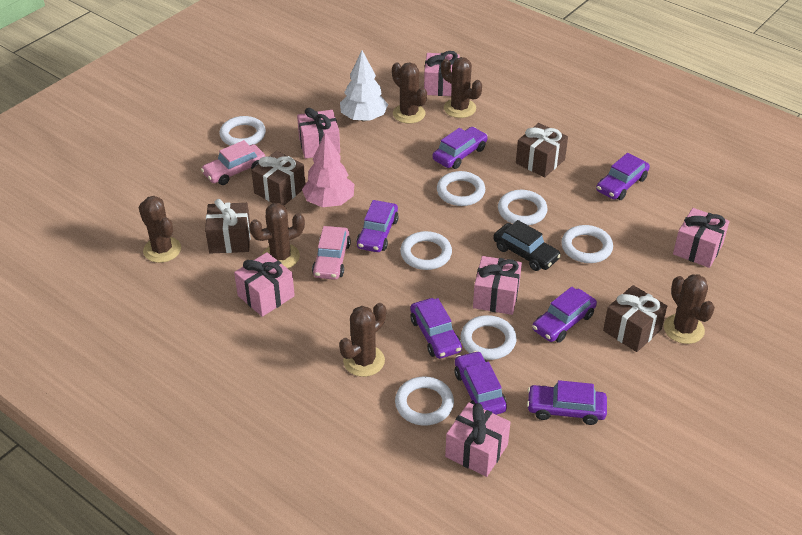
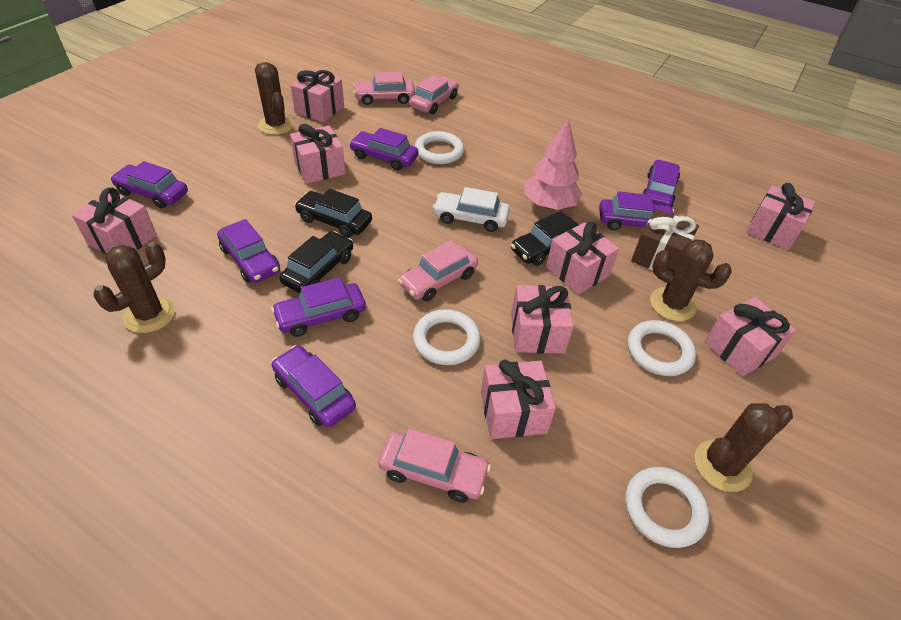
black car: [493,220,561,271] = 1 -> [279,231,353,293] [294,189,372,238] [511,211,579,266] = 3
brown cactus: [139,196,181,263] [250,203,305,269] [339,303,386,377] [392,62,427,124] [441,57,482,118] [664,274,715,344] = 6 -> [93,242,176,333] [255,62,294,135] [650,239,732,321] [695,403,793,492] = 4
brown gift: [205,199,250,253] [251,151,305,206] [516,123,568,178] [603,285,667,352] = 4 -> [631,209,699,271] = 1
pink car: [201,140,265,185] [312,226,351,280] = 2 -> [353,72,415,105] [378,429,491,502] [398,240,478,301] [409,75,459,114] = 4
pink gift: [234,252,295,317] [297,108,340,159] [424,51,460,96] [445,402,511,477] [473,256,522,315] [673,208,730,268] = 6 -> [72,187,157,254] [290,70,344,123] [290,124,345,184] [481,359,556,439] [511,285,574,354] [546,222,619,294] [705,297,796,377] [746,183,816,250] = 8
white car: none = 0 -> [433,187,510,232] = 1
white ring: [220,116,266,146] [395,377,454,426] [400,231,452,270] [437,171,485,206] [461,315,517,360] [498,190,548,225] [561,225,613,263] = 7 -> [413,309,481,365] [415,131,464,164] [625,467,710,548] [628,320,696,376] = 4
white tree: [340,51,388,121] = 1 -> none = 0

